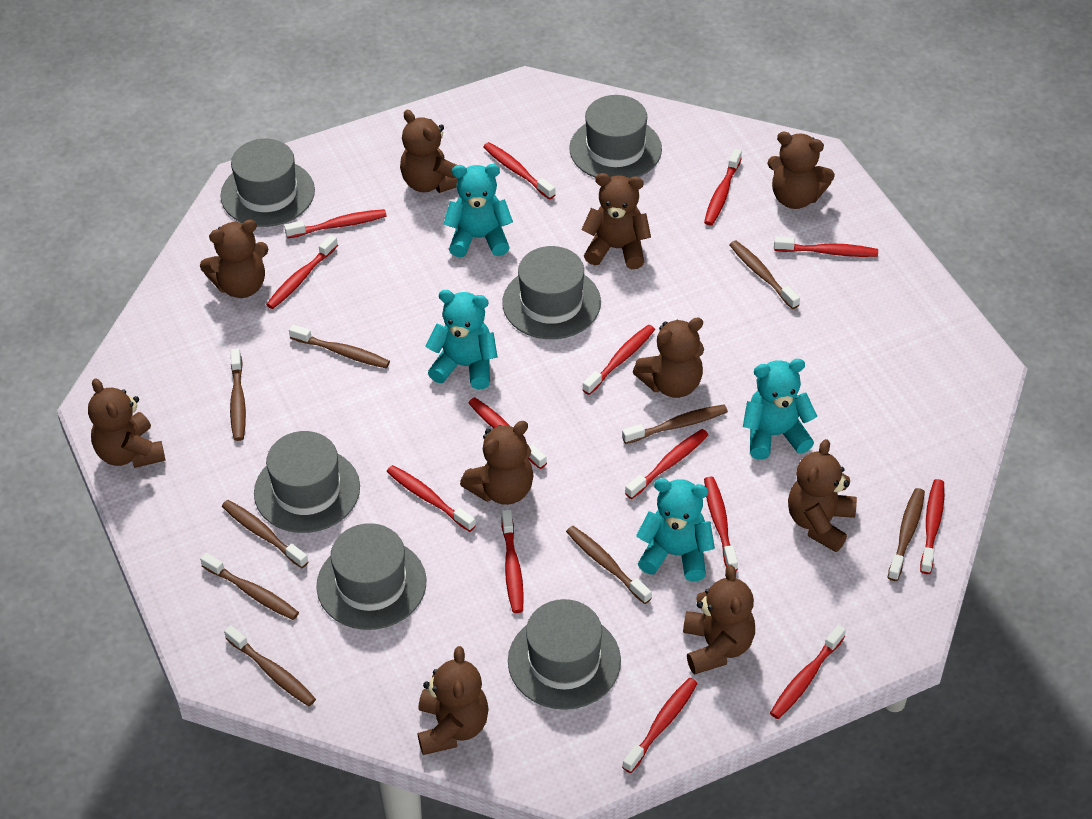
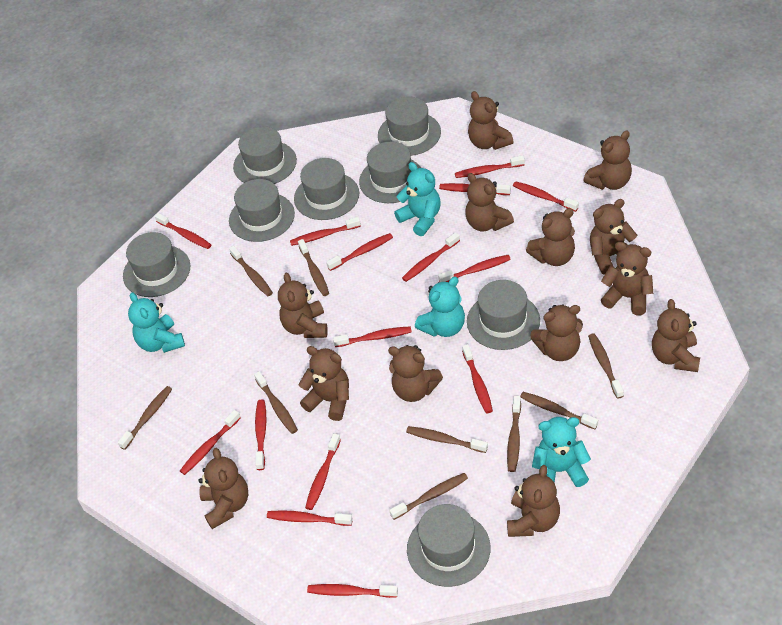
brown teddy bear: [88,378,166,468] [200,219,269,298] [400,110,458,193] [418,646,489,755] [460,421,534,505] [581,173,651,269] [633,317,704,398] [683,565,755,675] [767,132,835,209] [788,439,857,552] = 10 -> [198,448,249,529] [278,273,328,338] [299,346,349,421] [388,345,443,402] [465,173,514,232] [468,91,514,150] [507,465,560,537] [526,208,575,266] [530,304,583,361] [583,130,632,190] [590,199,637,275] [601,242,653,316] [652,299,700,372] = 13
grey hat: [220,139,315,227] [254,431,360,533] [316,523,426,630] [502,246,601,339] [508,599,621,710] [569,95,662,178] = 6 -> [123,232,190,297] [229,179,295,242] [233,126,297,184] [294,158,359,220] [359,142,421,203] [378,97,441,156] [407,504,490,587] [467,280,540,350] = 8
red toothbrush: [266,235,338,309] [284,209,387,238] [387,465,476,532] [469,398,547,469] [483,142,556,200] [501,509,524,613] [582,325,655,395] [622,678,698,773] [625,429,708,499] [704,149,742,226] [704,477,738,571] [770,625,846,719] [774,236,878,257] [920,479,944,574] = 14 -> [155,213,211,249] [180,410,241,475] [255,400,267,470] [267,510,353,526] [290,217,361,246] [305,433,341,510] [307,584,398,598] [326,233,393,271] [333,326,412,347] [402,232,460,282] [438,255,511,282] [439,183,511,195] [455,156,525,178] [462,344,493,413] [513,181,579,212] = 15

